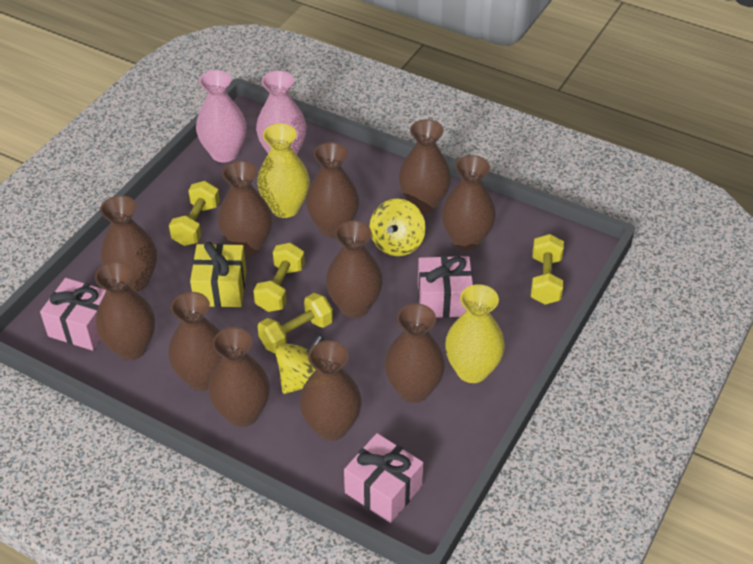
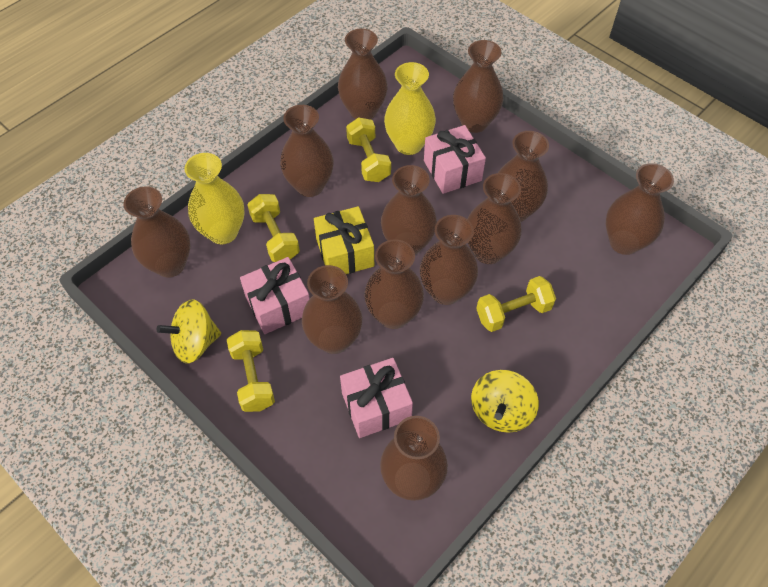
brown vase: [95,262,155,360] [100,195,157,292] [168,292,222,391] [208,327,270,427] [218,161,272,256] [299,341,362,440] [306,142,359,237] [326,221,383,318] [385,303,445,403] [399,119,451,214] [442,155,496,251] = 11 -> [124,187,191,277] [280,105,334,197] [302,265,362,354] [338,29,388,120] [364,239,424,329] [380,416,448,501] [381,165,437,255] [420,215,478,305] [453,40,503,133] [467,173,522,264] [498,131,549,222] [606,163,674,255] = 12
pink vase: [196,70,246,163] [256,71,306,155] = 2 -> none = 0

